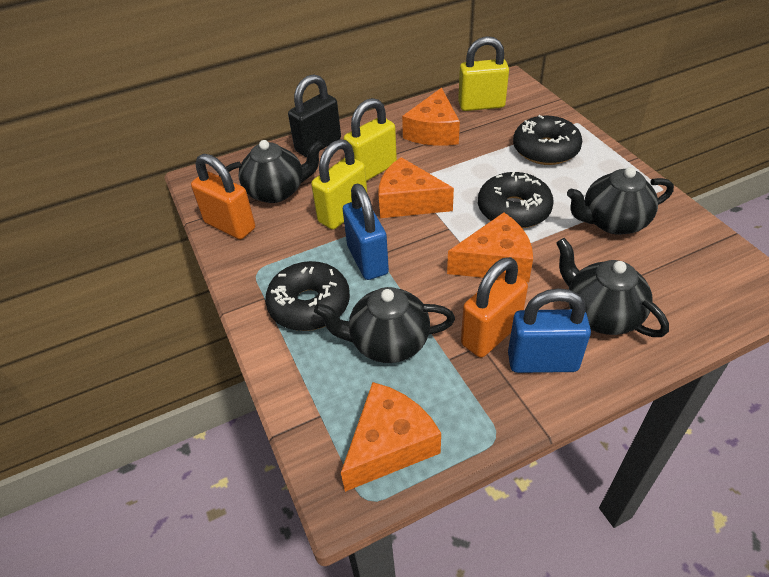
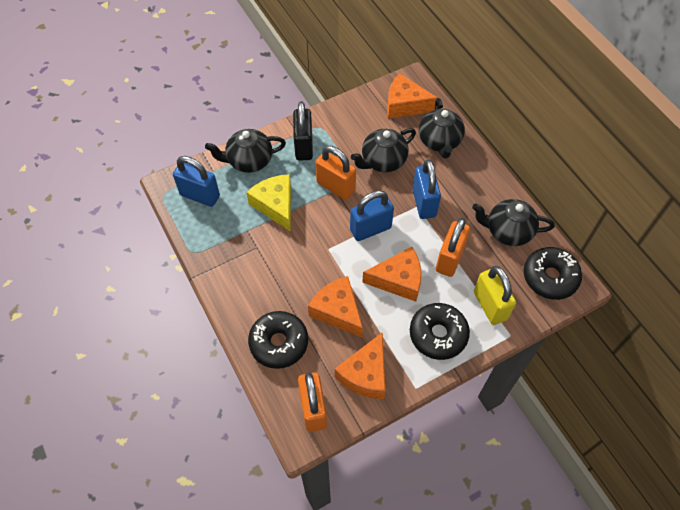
blue padlock: [343,184,389,280] [508,288,591,373] = 2 -> [173,156,220,207] [350,190,394,241] [412,160,441,219] = 3
orange padlock: [191,154,255,239] [461,257,528,358] = 2 -> [298,372,327,432] [316,146,356,200] [436,218,470,277] = 3
yellow cheese: none = 0 -> [246,174,291,231] = 1
yellow padlock: [311,139,367,230] [343,98,397,181] [458,36,509,111] = 3 -> [474,266,516,325] = 1

